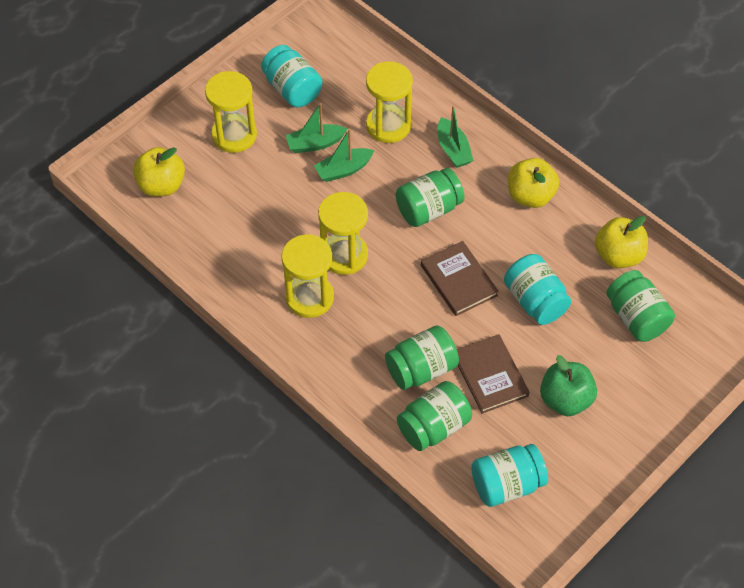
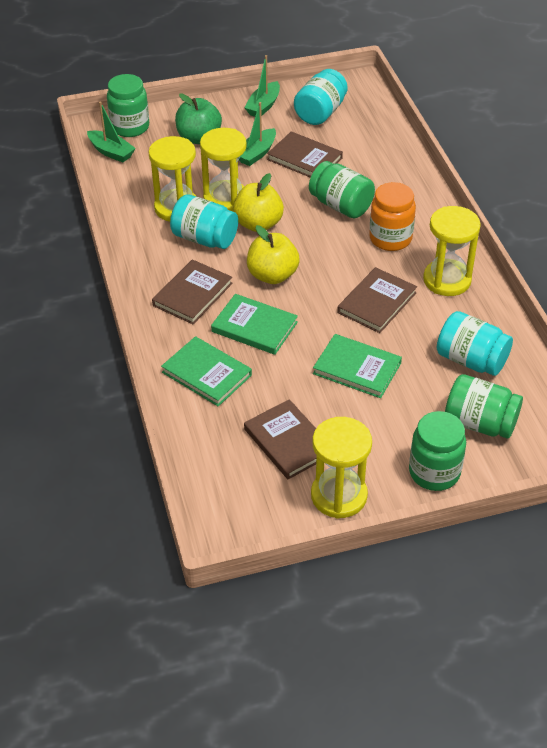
brown book: [421,241,499,316] [457,334,530,414] = 2 -> [152,259,233,324] [244,399,317,479] [267,131,343,178] [337,267,417,333] = 4
green book: none = 0 -> [161,336,252,406] [211,294,298,355] [313,334,402,398] = 3
orange jar: none = 0 -> [369,182,416,251] = 1
yellow apple: [133,147,185,197] [508,158,559,208] [595,216,648,268] = 3 -> [233,173,284,232] [247,225,300,284] = 2

